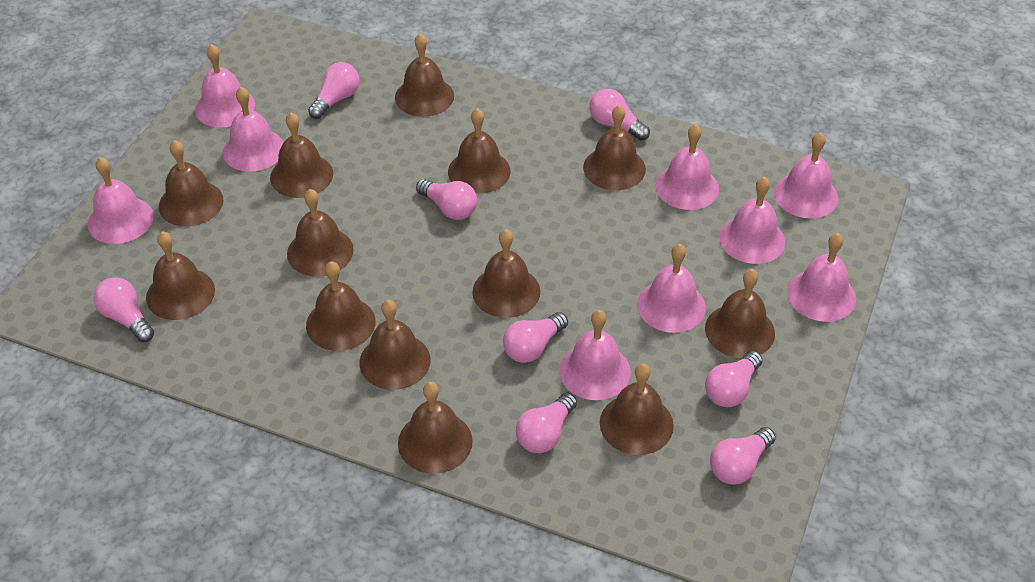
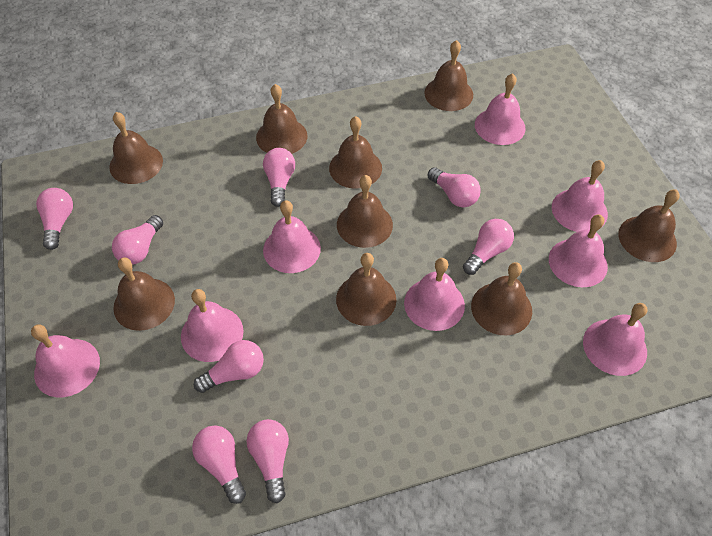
brown bell: [146,231,215,320] [159,140,224,226] [270,113,333,198] [287,189,354,277] [306,261,376,351] [359,300,430,390] [395,34,454,117] [398,382,473,474] [448,108,511,194] [472,229,540,318] [583,105,646,190] [600,363,674,455] [705,269,775,358] = 13 -> [109,112,163,184] [113,257,175,331] [256,84,307,154] [329,116,382,189] [336,253,396,326] [337,175,393,248] [424,40,473,111] [471,262,532,336] [619,189,680,262] = 9
pink bell: [87,157,154,244] [195,44,255,128] [223,87,284,172] [559,310,631,400] [637,244,706,333] [656,124,719,210] [719,176,785,264] [774,132,838,218] [787,233,856,322] = 9 -> [31,324,100,397] [181,289,244,362] [263,200,321,273] [404,258,465,331] [475,73,526,145] [549,214,608,287] [552,160,608,232] [583,303,647,376] = 8

